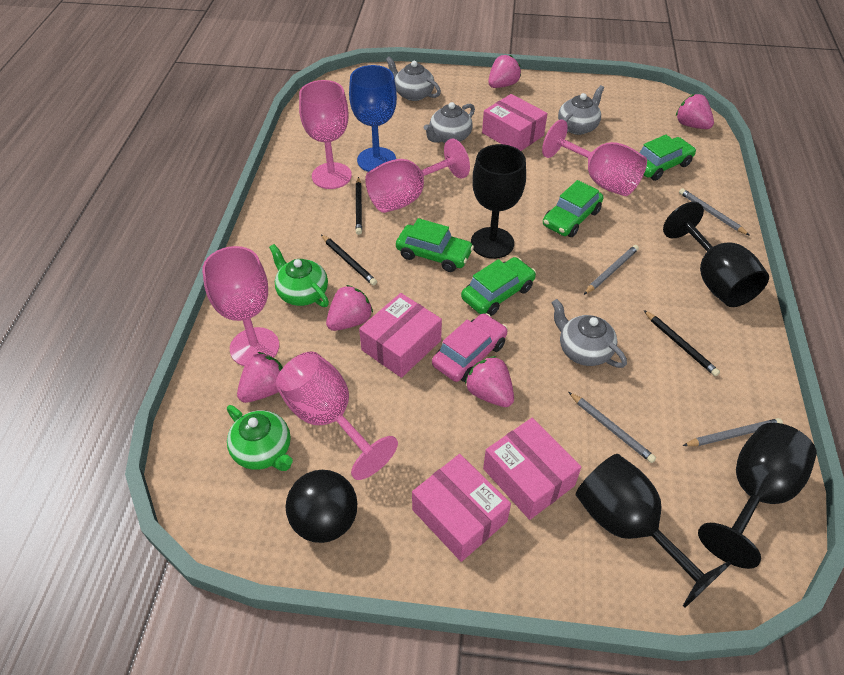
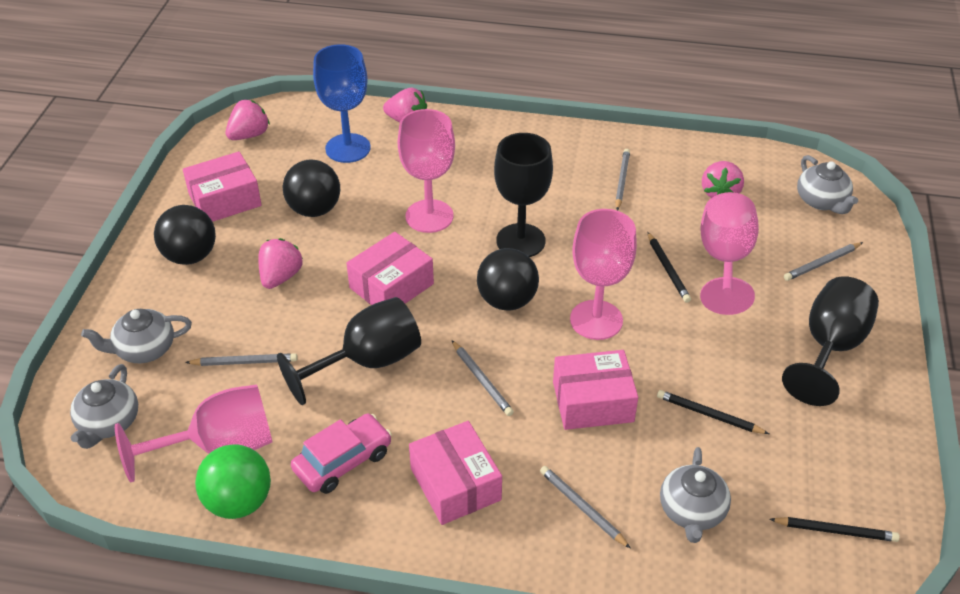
black ball: [286,470,357,543] = 1 -> [154,205,216,265] [283,159,340,217] [477,248,539,310] = 3
black goblet: [471,144,526,259] [576,454,731,608] [663,202,769,307] [698,423,817,569] = 4 -> [277,297,421,405] [494,133,553,257] [782,276,879,406] = 3
green ball: none = 0 -> [195,444,271,519] = 1
green car: [396,218,474,272] [461,257,536,316] [543,180,603,237] [640,134,696,181] = 4 -> none = 0
green teapot: [227,405,293,471] [269,244,329,307] = 2 -> none = 0
grey pencil: [569,392,656,463] [584,245,639,295] [679,188,750,236] [682,418,783,446] = 4 -> [185,353,298,366] [452,340,514,416] [540,466,631,549] [615,149,630,210] [784,242,863,281] = 5
pink goblet: [202,246,279,366] [276,352,398,480] [299,80,352,189] [365,139,470,213] [542,119,647,196] = 5 -> [115,385,273,482] [398,109,455,233] [570,209,637,340] [700,192,759,315] = 4
pink strawberry: [237,352,283,403] [326,285,373,331] [465,356,514,407] [488,55,521,88] [676,94,714,129] = 5 -> [226,100,270,140] [258,238,303,289] [383,88,427,122] [702,161,744,198] = 4

